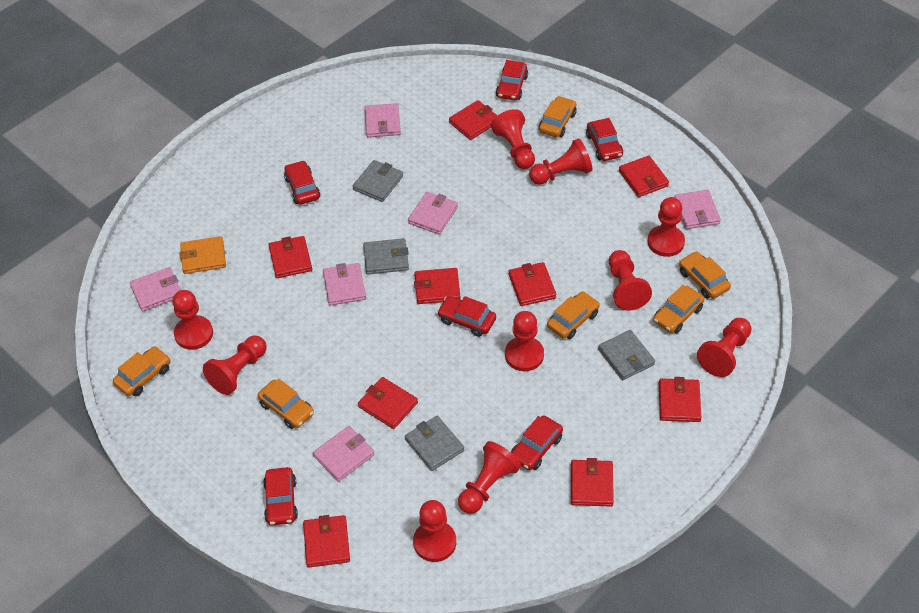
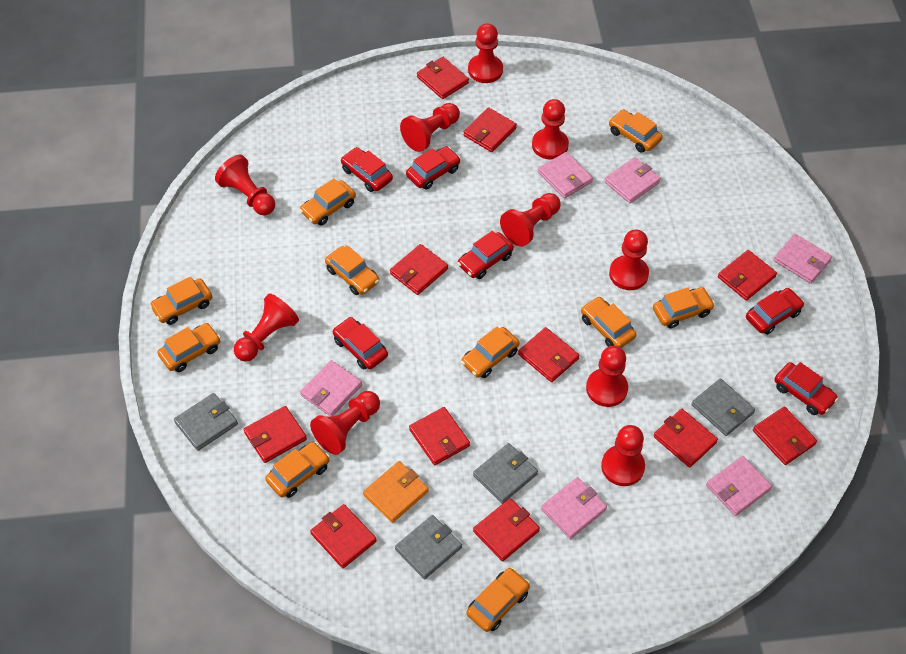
orange car: [113,346,171,396] [258,379,314,429] [539,96,577,137] [547,292,600,339] [653,285,704,333] [679,251,731,299] = 6 -> [150,277,212,325] [158,323,221,372] [265,442,330,498] [300,178,356,225] [325,245,379,295] [461,327,520,378] [467,568,530,632] [581,296,636,348] [609,110,662,152] [653,287,715,329] = 10
red wallet: [268,236,312,278] [303,515,350,568] [358,377,418,429] [414,268,461,304] [449,100,498,140] [509,262,557,306] [571,458,614,507] [619,156,669,197] [659,377,701,422] = 9 -> [243,406,307,463] [310,504,377,568] [390,244,448,295] [409,407,470,465] [417,57,469,99] [463,107,517,152] [473,498,540,561] [518,327,579,382] [654,409,718,468] [718,250,777,301] [753,407,817,465] = 11

